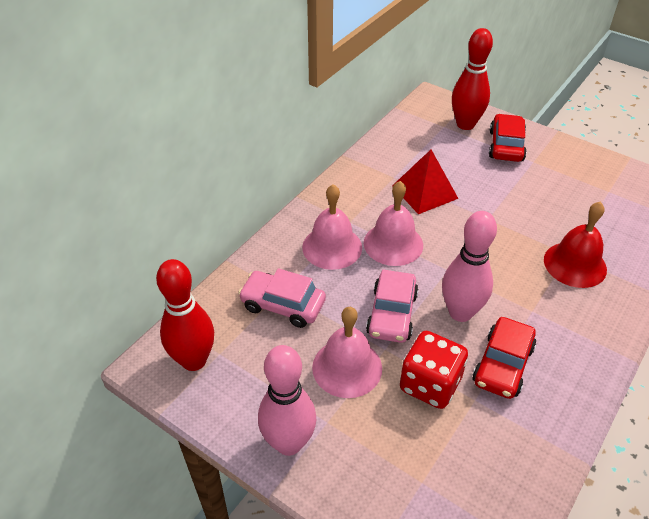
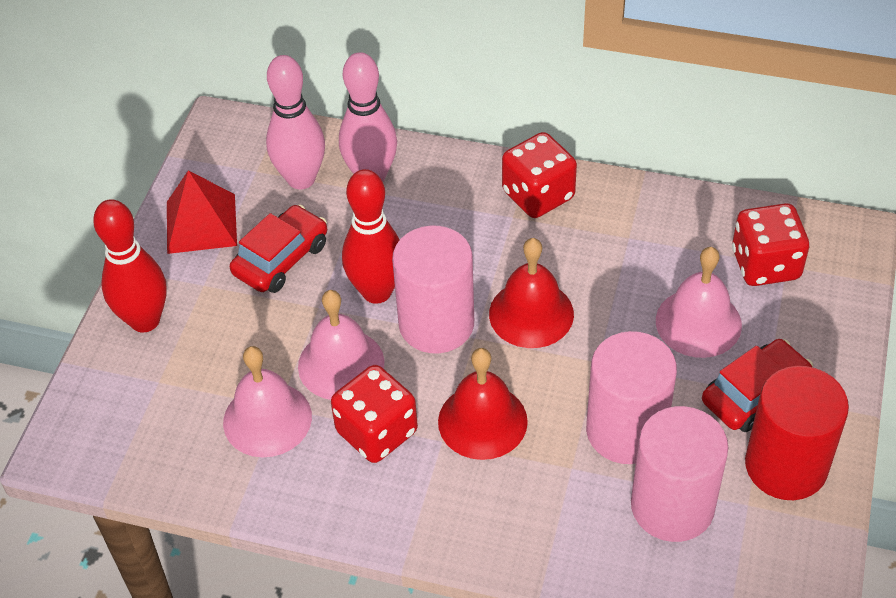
pink car: [238,268,326,328] [366,270,418,343] = 2 -> none = 0
pink cylinder: none = 0 -> [392,226,474,353] [586,331,677,464] [631,406,728,542] = 3
red bell: [544,202,607,288] = 1 -> [438,348,528,460] [489,238,574,348] = 2
red cylinder: none = 0 -> [745,366,849,500] = 1
red dice: [400,331,468,409] = 1 -> [331,365,418,463] [502,132,577,218] [732,203,809,286] = 3

